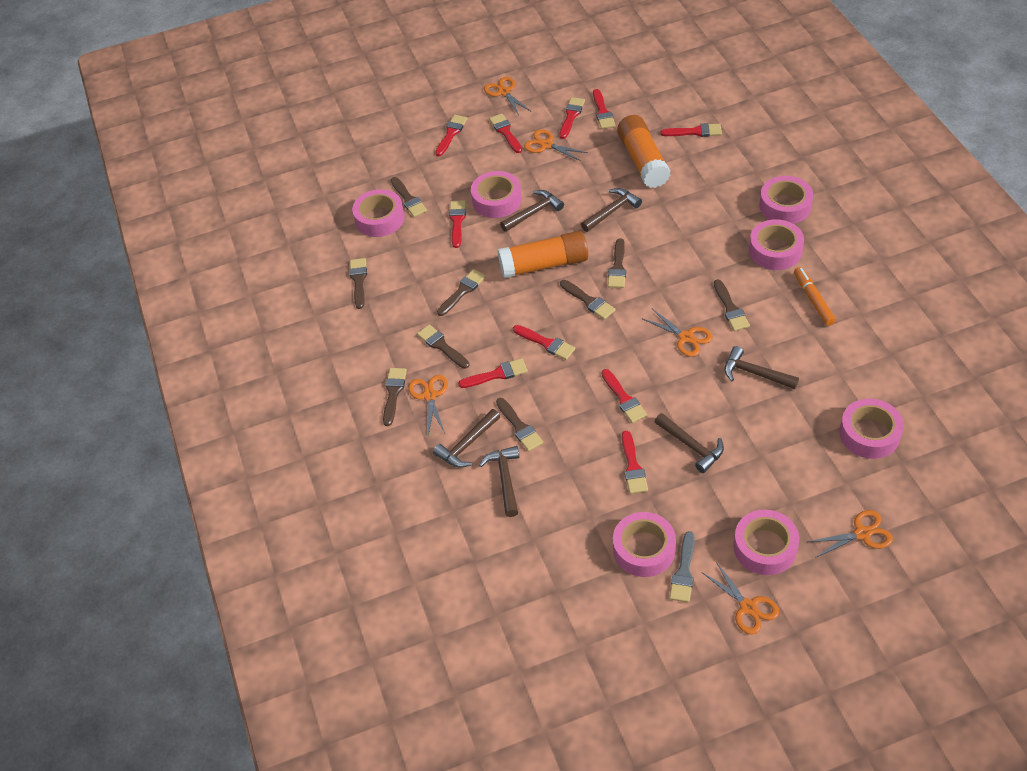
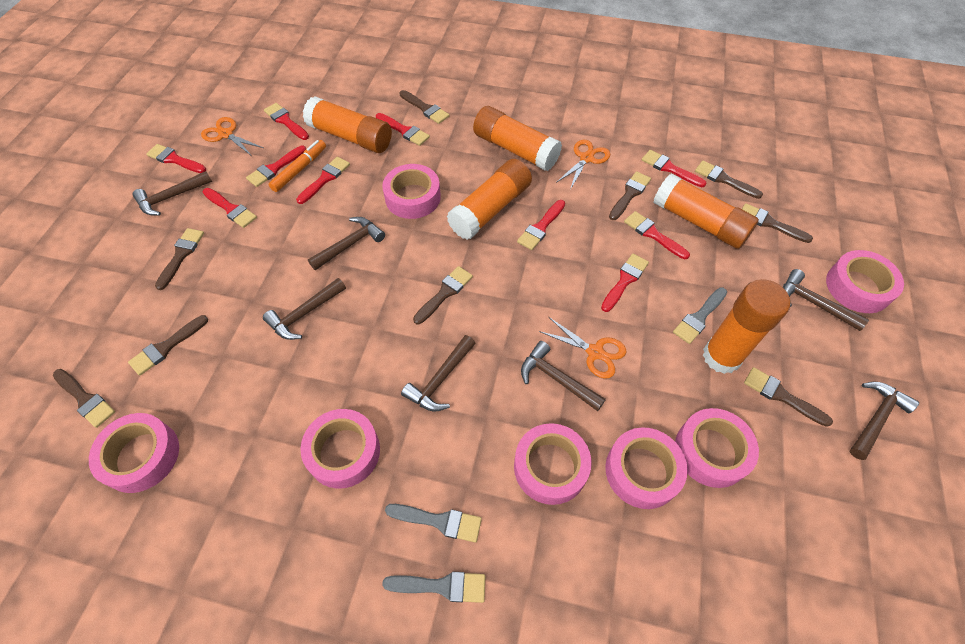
brown hammer: [433,409,500,468] [479,446,519,517] [500,190,564,232] [581,188,642,232] [655,413,724,473] [724,346,799,389] = 6 -> [133,171,212,216] [263,278,346,340] [308,217,385,270] [401,335,476,412] [521,341,606,411] [783,269,869,331] [850,382,919,460] = 7
grey brush: [669,531,695,602] = 1 -> [382,572,486,603] [385,504,482,543] [673,287,727,344] = 3
orange glue stick: [498,231,588,278] [617,115,670,188] = 2 -> [303,96,392,153] [447,159,532,240] [473,106,562,171] [653,173,759,249] [703,279,791,374] = 5
orange scissors: [408,375,448,436] [484,77,530,115] [524,129,588,161] [643,309,713,357] [703,562,779,635] [807,510,893,558] = 6 -> [201,117,263,156] [539,317,626,379] [556,140,610,190] = 3

